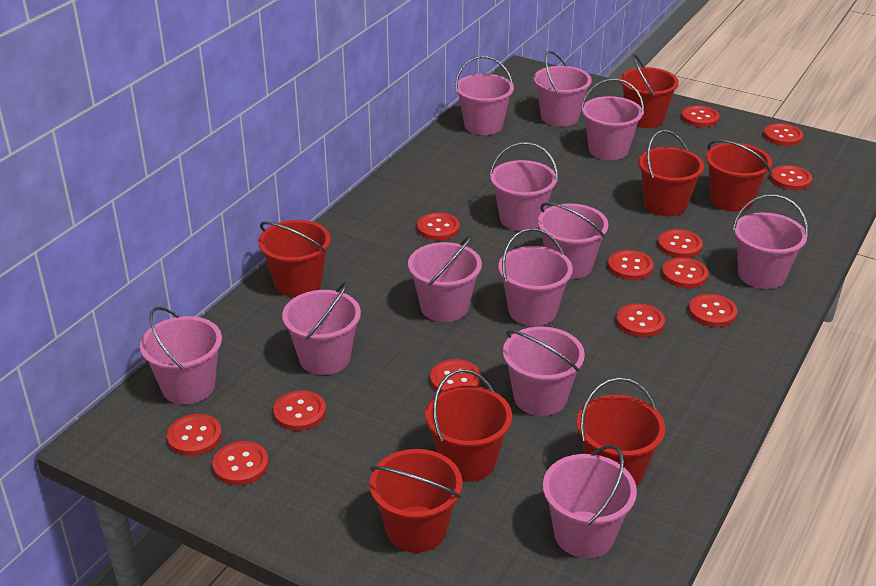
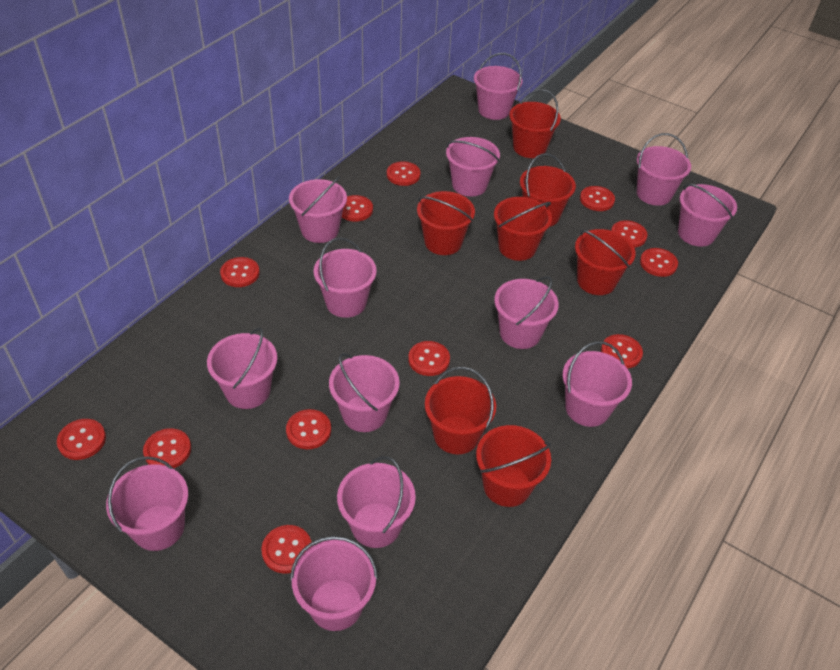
pink bucket: [140,307,222,404] [282,281,361,375] [408,235,482,322] [455,56,514,135] [490,142,558,231] [498,228,573,326] [503,327,585,416] [534,51,592,126] [538,202,608,279] [543,445,637,558] [581,78,644,160] [733,194,808,289] = 12 -> [106,456,188,551] [207,328,277,409] [289,176,347,243] [290,536,378,631] [314,238,377,318] [329,353,400,432] [337,456,416,548] [446,137,500,196] [474,53,523,120] [494,276,559,349] [562,341,632,427] [637,133,691,206] [678,184,737,247] = 13
red button: [167,414,222,456] [212,441,269,485] [273,390,326,431] [417,212,460,241] [430,359,481,393] [608,250,654,280] [616,303,665,337] [658,229,703,258] [662,257,708,288] [682,105,719,127] [689,294,737,327] [764,123,803,146] [770,165,812,190] = 13 -> [57,419,106,460] [143,428,191,468] [220,257,260,287] [261,525,312,574] [286,409,331,449] [342,195,373,222] [387,161,420,186] [408,341,450,376] [580,186,615,211] [601,334,643,368] [611,220,648,248] [640,248,678,277] = 12

